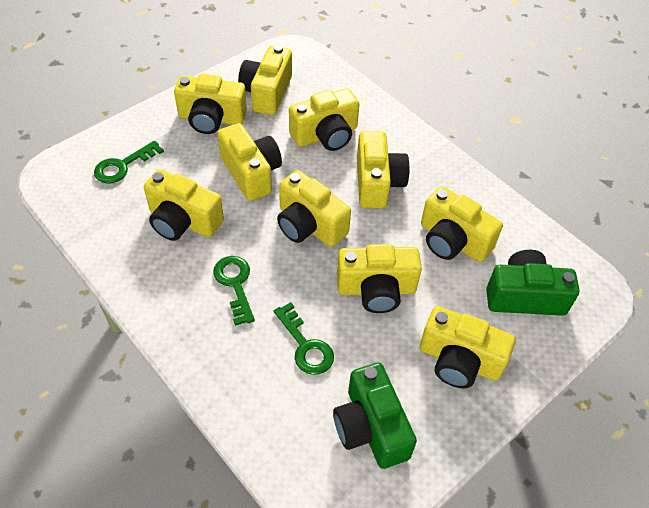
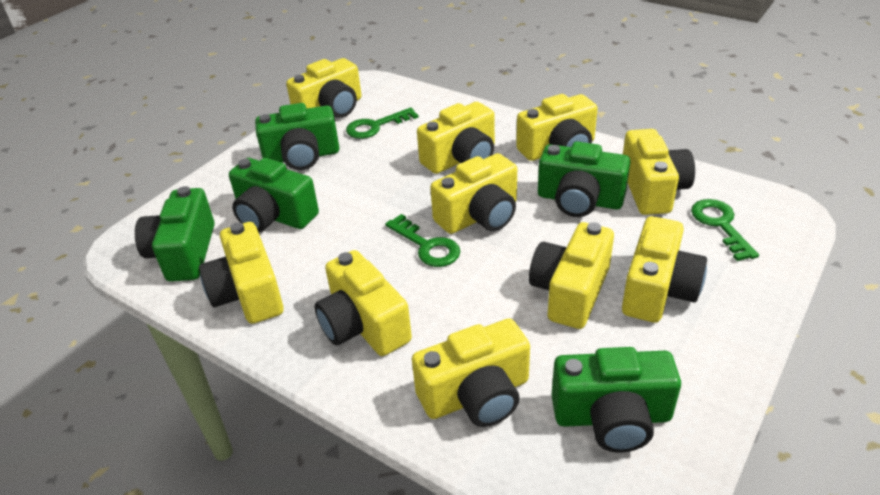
green camera: [333,363,417,469] [486,250,579,316] = 2 -> [135,186,215,282] [229,158,319,232] [255,103,339,170] [538,142,631,217] [552,347,681,453] = 5

